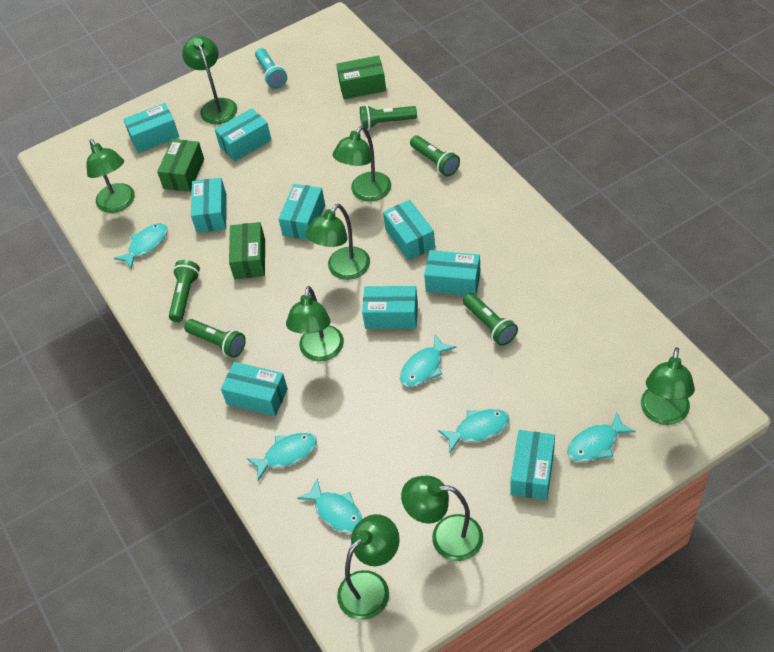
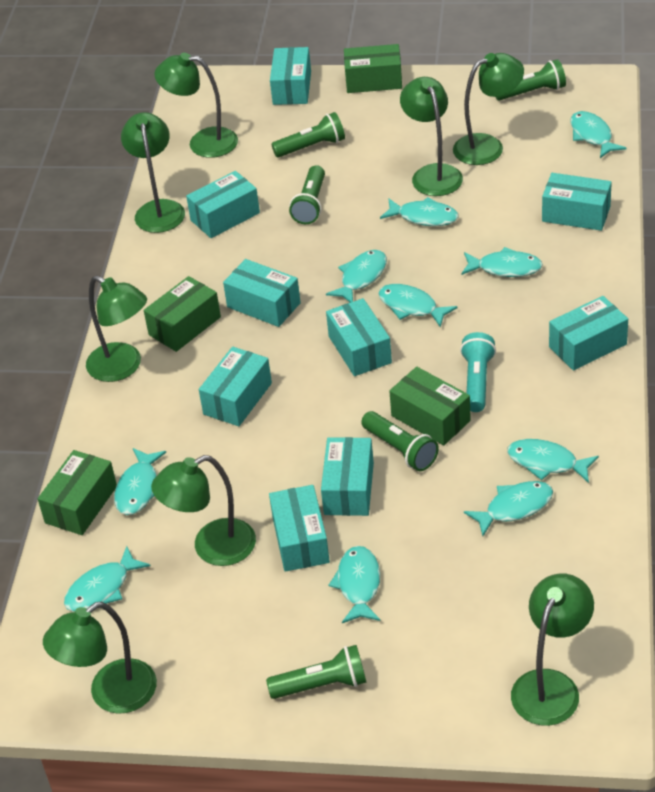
green box: [157,139,204,192] [229,222,265,279] [336,55,386,99] = 3 -> [38,450,117,535] [144,276,221,352] [344,44,402,93] [389,367,471,445] = 4
turquoise fish: [114,223,168,269] [247,433,317,481] [297,478,363,533] [400,334,456,387] [438,409,509,452] [567,412,636,462] = 6 -> [64,546,150,612] [114,448,166,515] [326,250,387,303] [329,546,381,623] [378,284,458,327] [380,197,459,226] [461,247,543,277] [464,481,553,536] [507,439,599,483] [570,111,627,158] = 10

